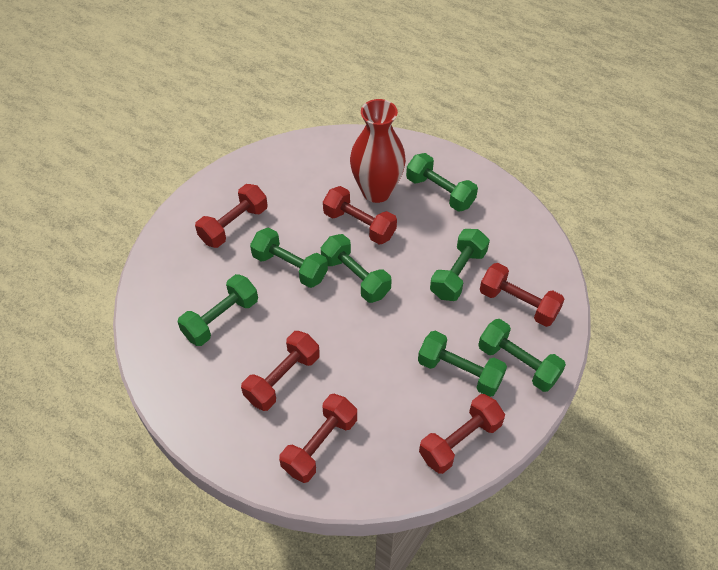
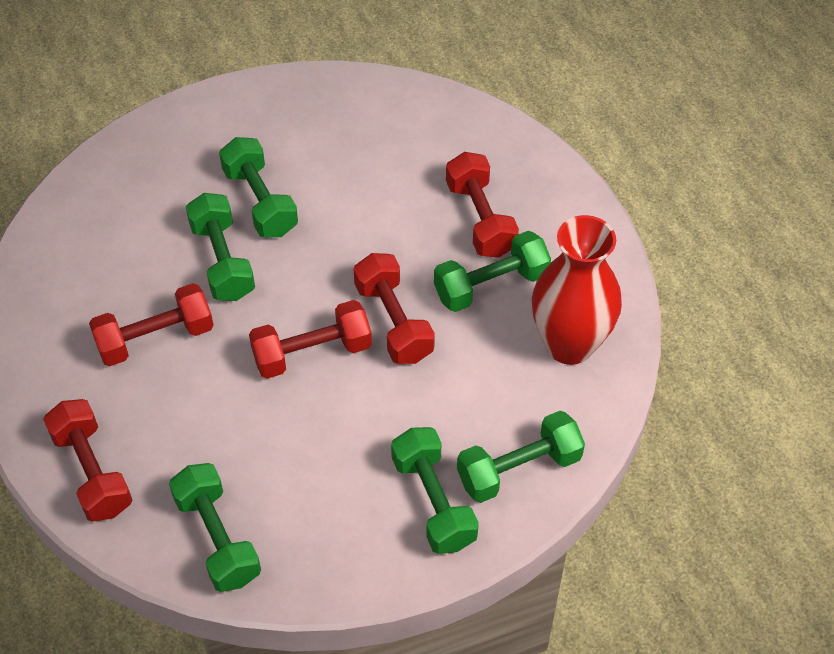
green dumbbell: [177,274,258,346] [250,227,328,288] [321,234,392,303] [406,153,478,212] [418,331,507,397] [430,229,490,301] [478,319,566,392] = 7 -> [169,463,261,592] [186,193,255,301] [219,137,298,237] [391,427,479,554] [434,231,551,312] [457,411,585,503] = 6
red dumbbell: [195,184,268,248] [241,331,320,411] [279,394,357,483] [323,186,397,245] [419,394,505,474] [480,263,565,327] = 6 -> [43,399,132,522] [89,283,214,366] [249,300,372,379] [354,253,435,364] [446,152,519,258] = 5

